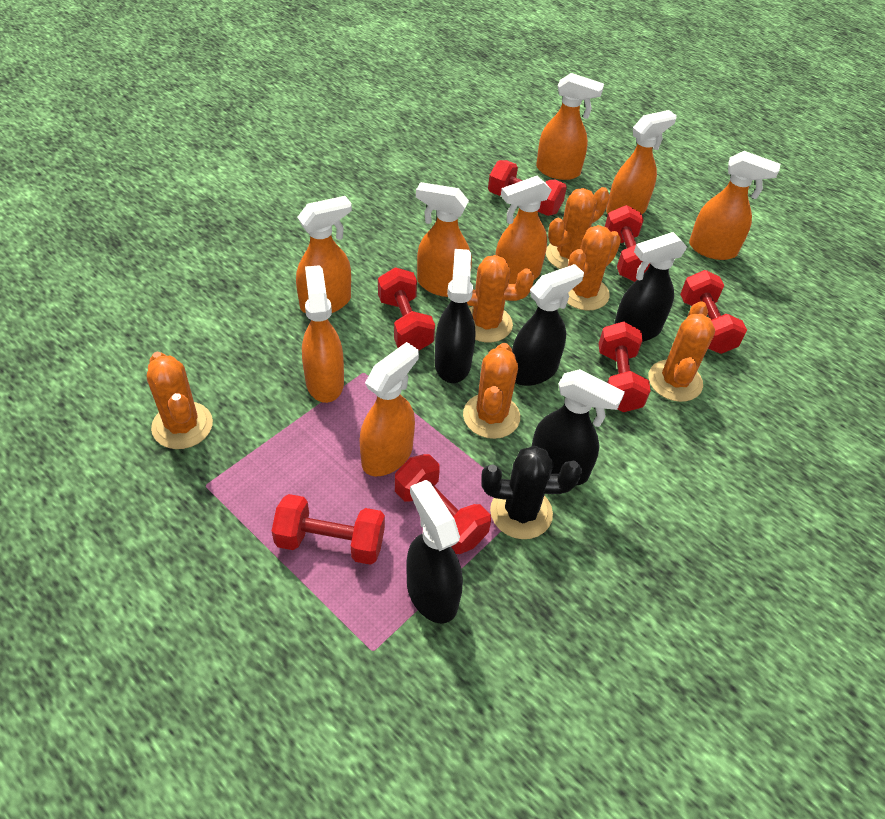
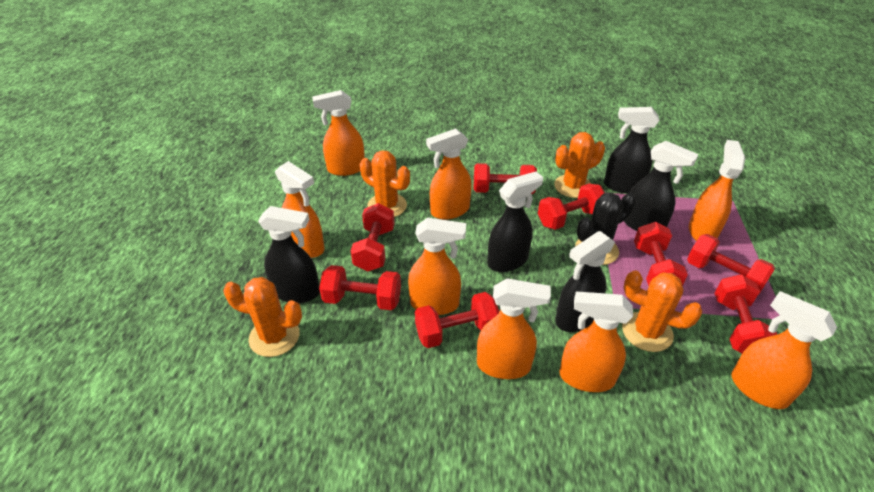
orange cactus: [147,352,213,449] [452,255,534,342] [463,343,520,439] [546,187,610,269] [567,225,621,311] [649,301,715,402] = 6 -> [223,277,302,357] [360,150,410,217] [554,132,605,198] [622,271,702,352] = 4
red dumbbell: [272,494,385,565] [378,267,435,350] [395,454,491,554] [488,160,567,216] [599,321,651,412] [605,205,650,282] [680,270,747,354] = 7 -> [319,265,401,310] [351,203,395,271] [415,292,499,348] [474,163,537,194] [538,184,605,230] [634,222,688,287] [687,234,775,295] [715,274,777,353] = 8

